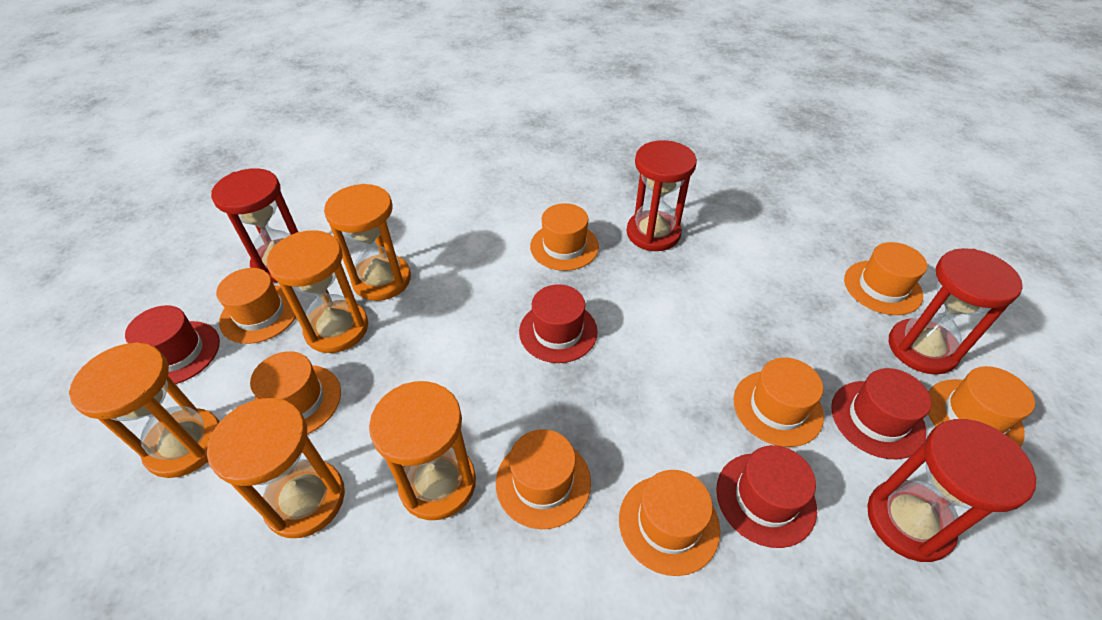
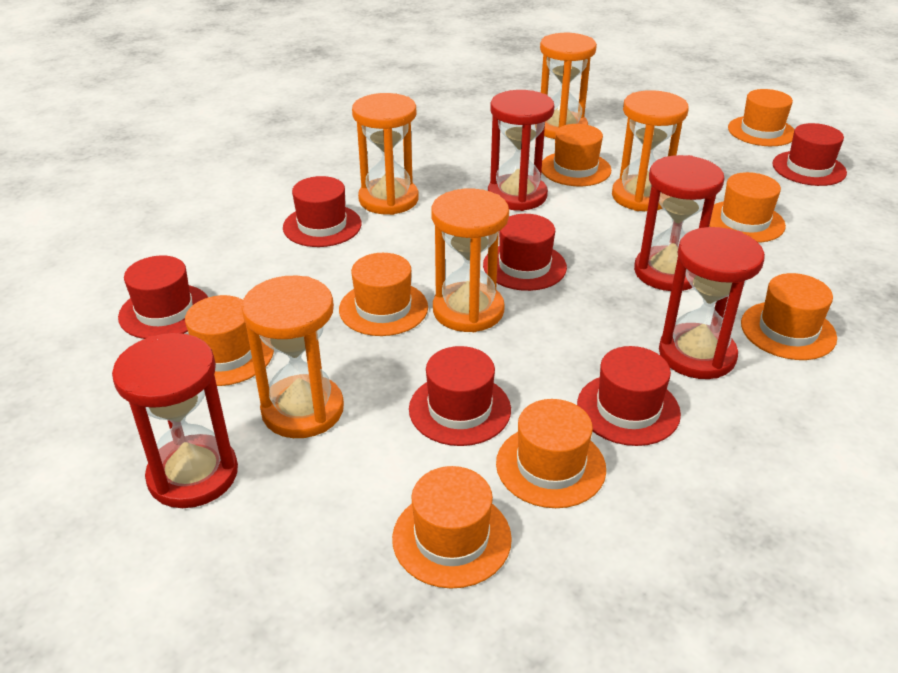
red hat: [125,305,220,384] [519,284,598,363] [716,445,817,548] [831,368,931,459] = 4 -> [118,255,208,339] [283,176,362,247] [409,346,511,446] [483,214,567,291] [577,346,681,446] [772,123,847,186] = 6

